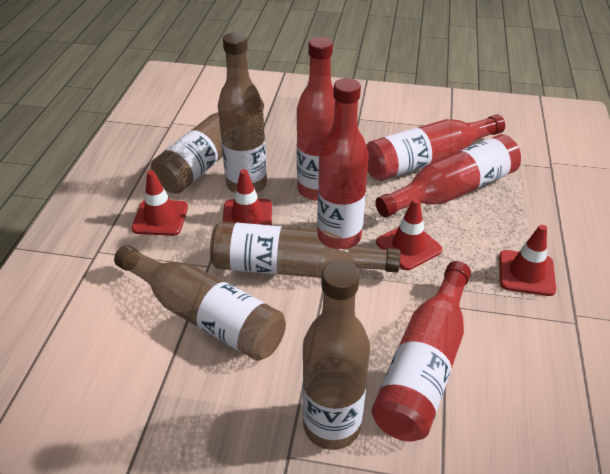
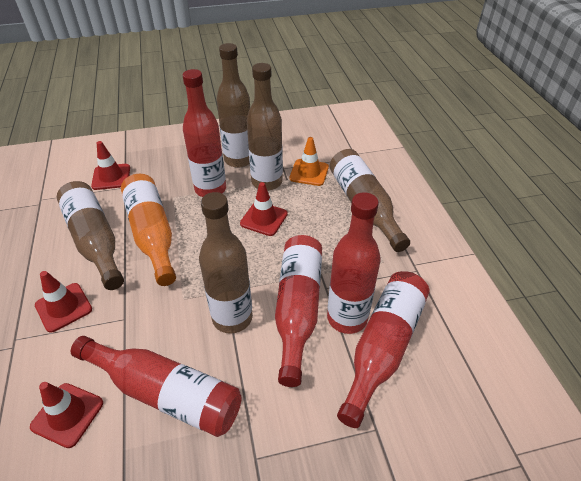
orange bottle: none = 0 -> [121,174,176,286] = 1
orange traffic cone: none = 0 -> [289,137,329,186] = 1

